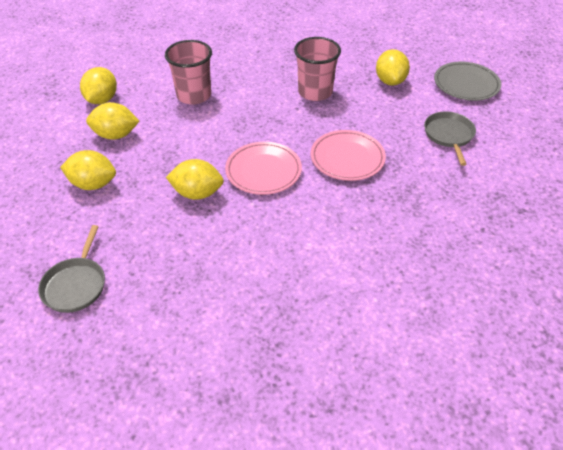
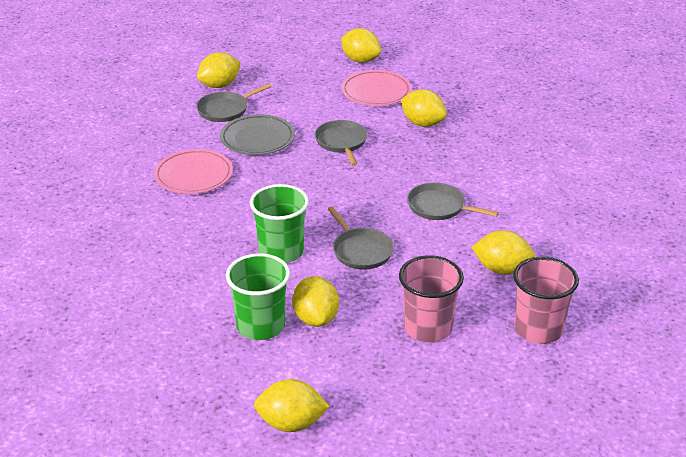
green cup: none = 0 -> [226,253,290,340] [250,184,309,263] = 2
grey pan: [38,225,105,313] [424,111,476,166] = 2 -> [196,83,272,122] [314,120,368,166] [327,206,394,270] [407,182,499,220] = 4
yellow lemon: [60,150,116,190] [80,67,117,104] [86,102,139,140] [166,159,224,200] [376,49,410,86] = 5 -> [197,52,241,88] [254,379,330,432] [292,276,339,327] [341,28,381,63] [401,89,447,127] [471,230,535,275] = 6

